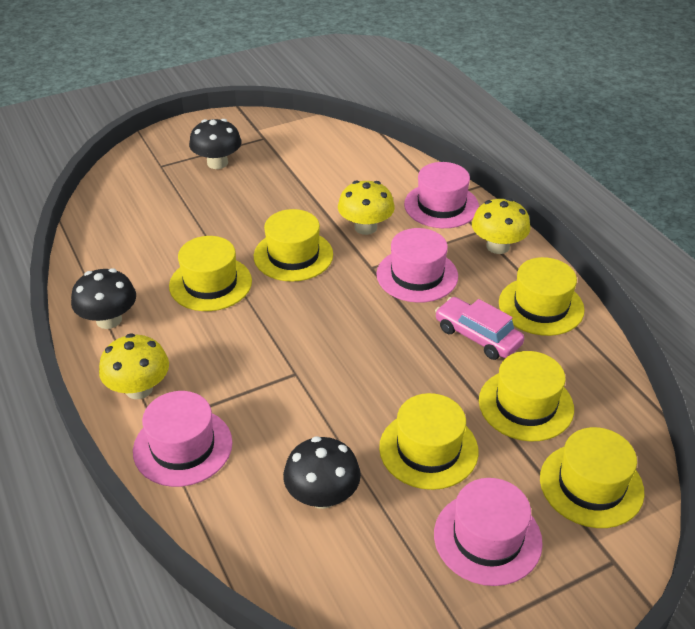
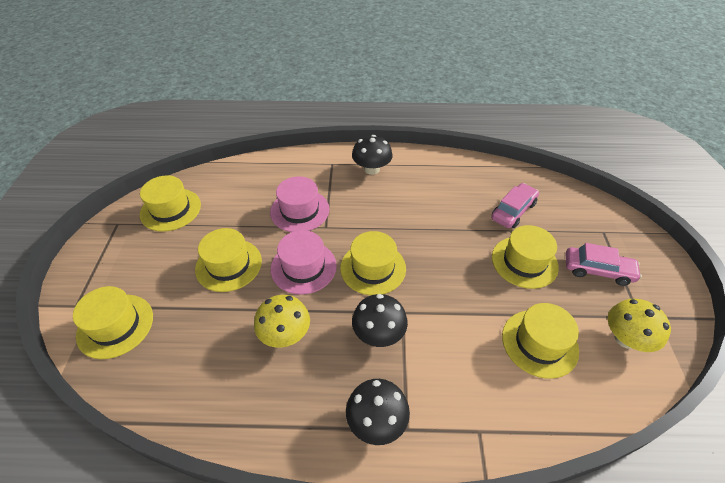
pink car: [435,297,524,360] = 1 -> [491,183,539,228] [566,243,642,286] = 2
pink hat: [133,391,232,487] [376,228,458,303] [404,162,479,228] [434,478,543,586] = 4 -> [270,176,329,232] [271,230,337,295] = 2
yellow mushroom: [99,333,169,399] [338,180,395,235] [472,198,531,254] = 3 -> [254,295,310,348] [608,299,671,352] = 2

